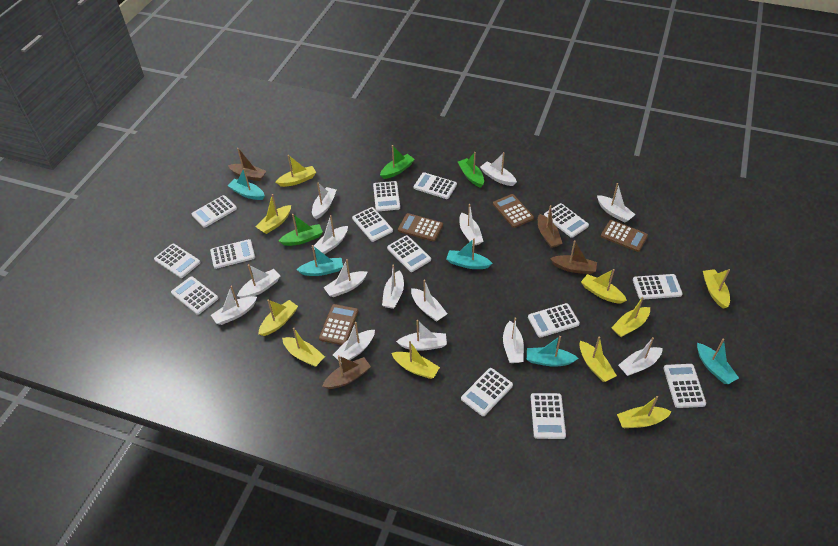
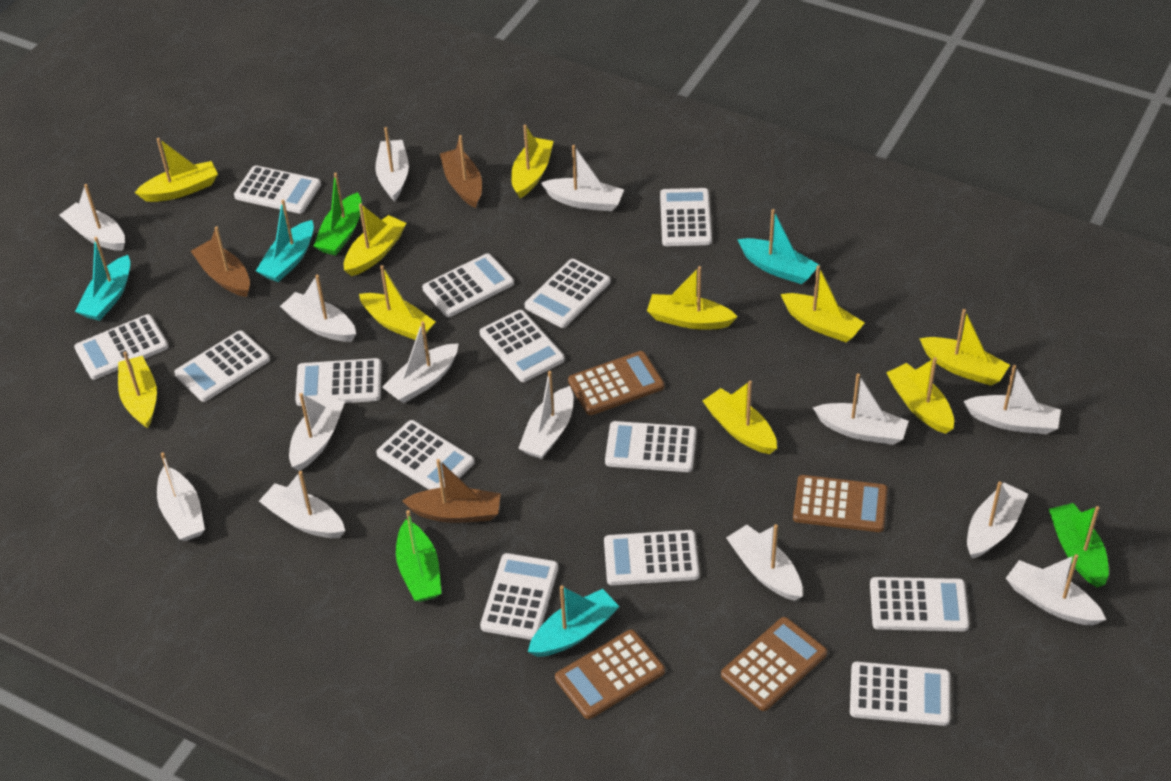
brown boat: [228,148,266,181] [322,355,371,389] [538,205,563,248] [550,240,597,274] = 4 -> [191,227,250,297] [402,459,501,523] [440,135,482,208] = 3
turquoise boat: [228,168,265,200] [297,245,343,276] [446,238,493,269] [527,336,578,367] [697,339,739,384] = 5 -> [75,237,130,321] [256,200,314,282] [528,585,620,657] [737,209,819,284] = 4

